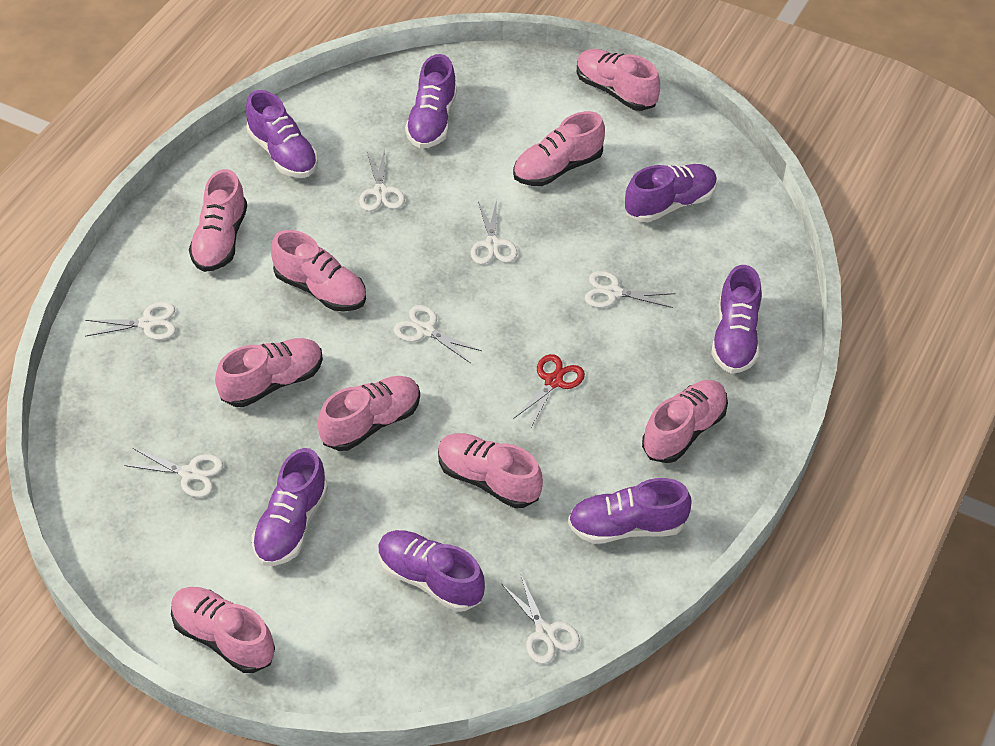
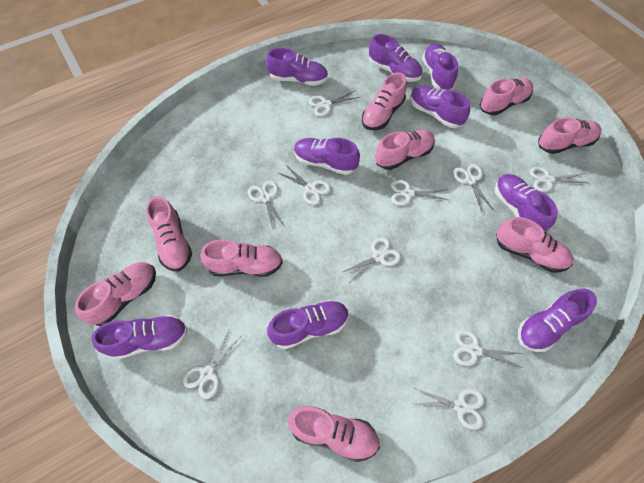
purple shoe: [246,90,318,178] [252,448,328,566] [378,530,485,612] [405,54,457,148] [568,478,692,544] [625,164,717,222] [711,265,762,374] = 7 -> [91,315,187,360] [266,48,328,86] [267,300,349,349] [294,138,360,175] [369,34,422,82] [410,86,470,128] [422,44,458,90] [495,174,558,231] [518,289,597,352] = 9
red scissors: [513,354,585,429] = 1 -> none = 0
white scissors: [85,302,176,340] [125,448,223,497] [359,149,405,211] [394,305,482,363] [471,200,517,264] [501,575,580,664] [585,271,675,308] = 7 -> [183,331,240,399] [248,181,284,230] [279,164,331,205] [309,90,360,116] [343,237,401,282] [391,180,448,206] [414,388,484,430] [453,164,493,212] [453,330,522,368] [530,167,587,192] = 10

